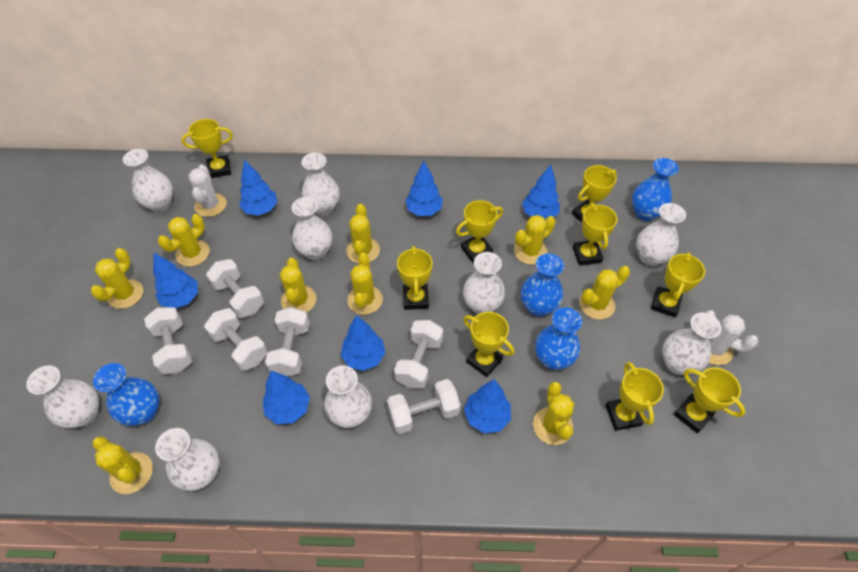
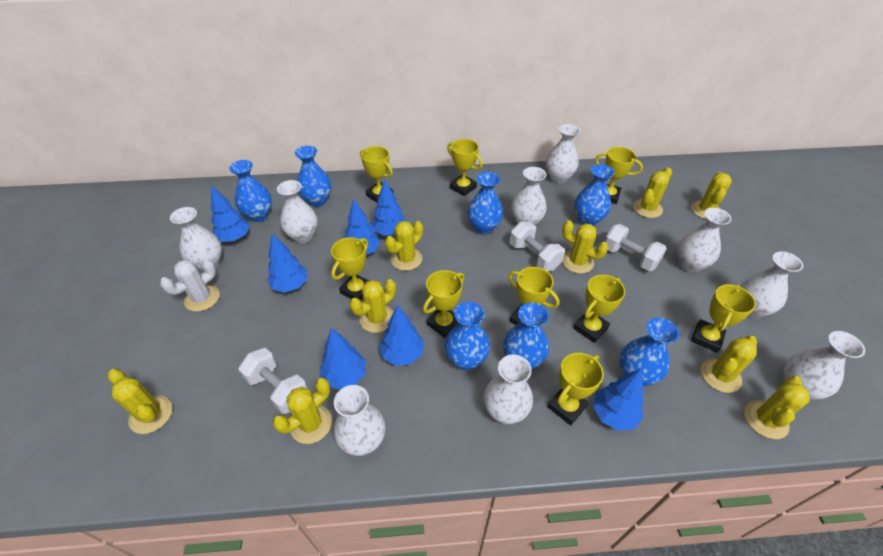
blue vase: [93,363,159,426] [521,253,564,317] [535,307,582,370] [632,158,679,221] = 4 -> [229,160,272,222] [295,146,331,207] [445,302,490,370] [467,172,503,235] [503,302,549,369] [575,164,615,226] [620,318,679,386] = 7
white cactus: [188,164,227,217] [704,310,758,365] = 2 -> [160,259,220,312] = 1
white dumbbell: [144,307,192,374] [204,308,268,371] [206,259,264,318] [265,307,310,377] [387,379,461,434] [394,320,443,389] = 6 -> [238,348,308,414] [509,222,565,271] [604,224,667,271] = 3

